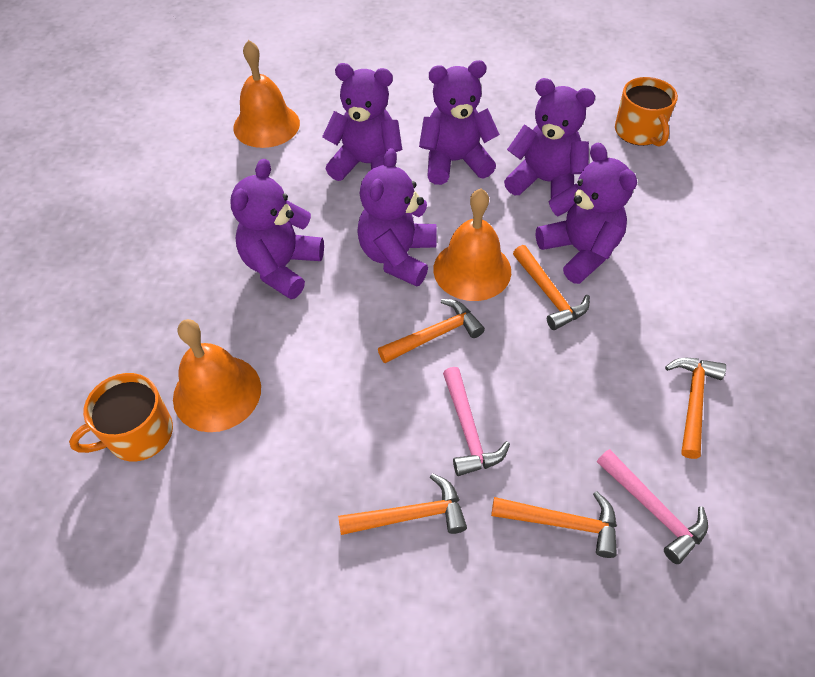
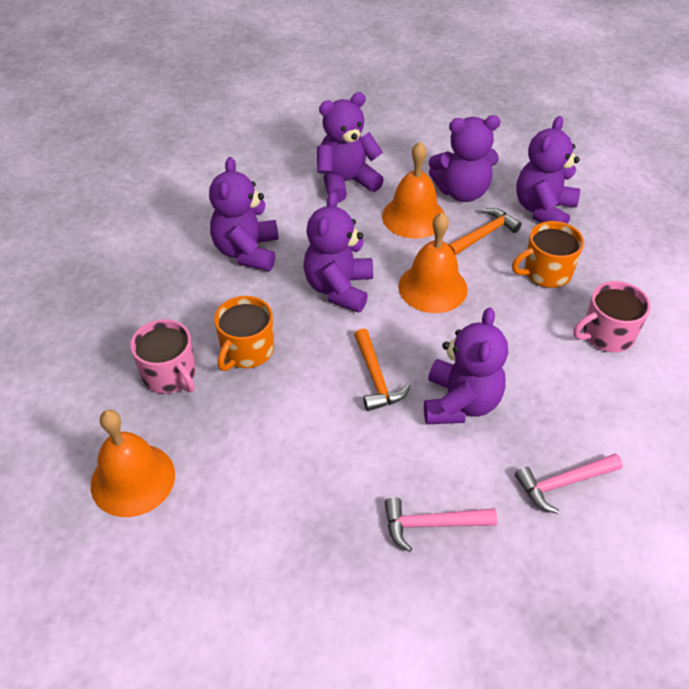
orange hammer: [338,473,467,535] [378,299,485,363] [491,491,617,558] [513,245,590,330] [665,358,726,459] = 5 -> [354,328,410,411] [448,208,522,255] = 2
pink mug: none = 0 -> [130,319,196,394] [573,281,651,352] = 2

